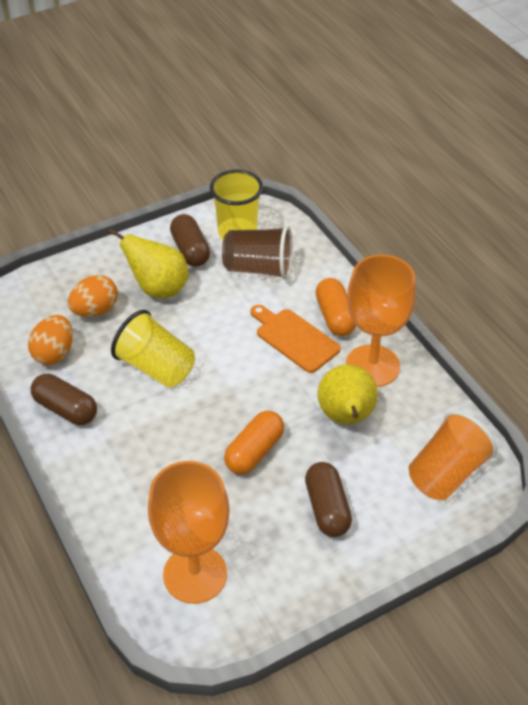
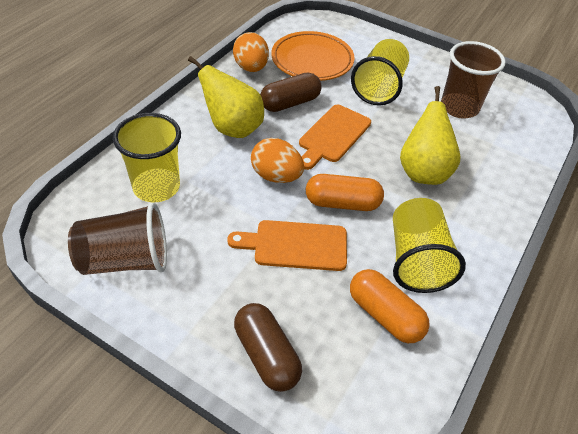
brown capsule: [31,374,97,425] [170,214,210,267] [305,462,352,537] = 3 -> [234,303,302,392] [260,72,322,112] = 2
brown cup: [222,225,293,280] = 1 -> [68,203,167,275] [441,41,506,119] = 2
orange cup: [409,410,497,500] = 1 -> none = 0
orange cutting board: [250,305,341,373] = 1 -> [227,220,347,271] [299,105,371,170] = 2
orange goblet: [148,461,230,604] [346,255,416,387] = 2 -> none = 0
orange plate: none = 0 -> [271,31,355,81] = 1
yellow cup: [111,310,195,388] [210,170,263,239] = 2 -> [113,113,181,202] [351,39,409,106] [393,198,466,293] = 3

